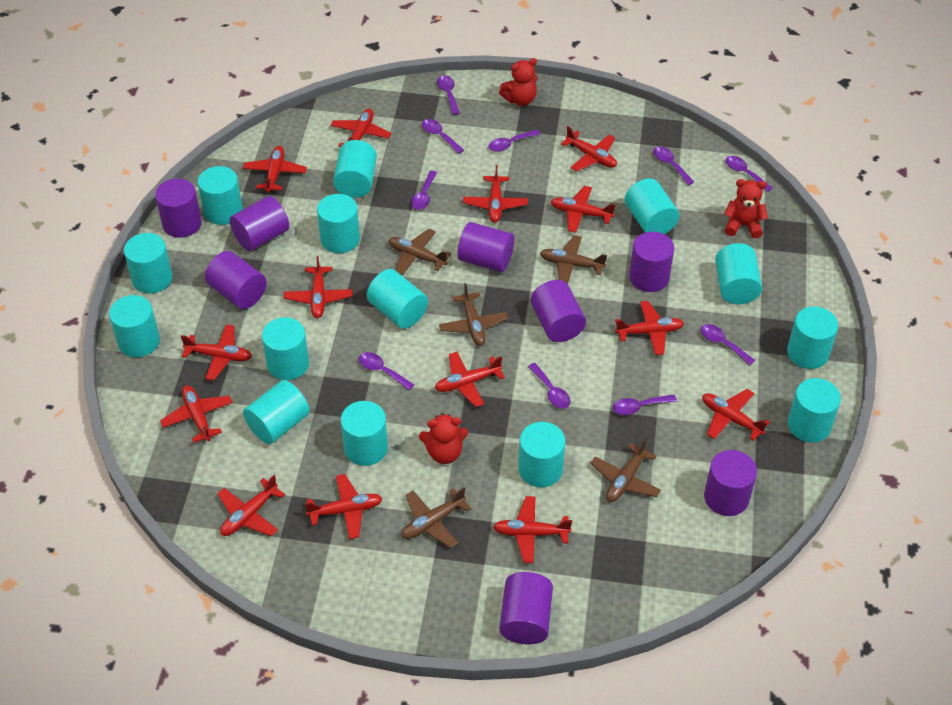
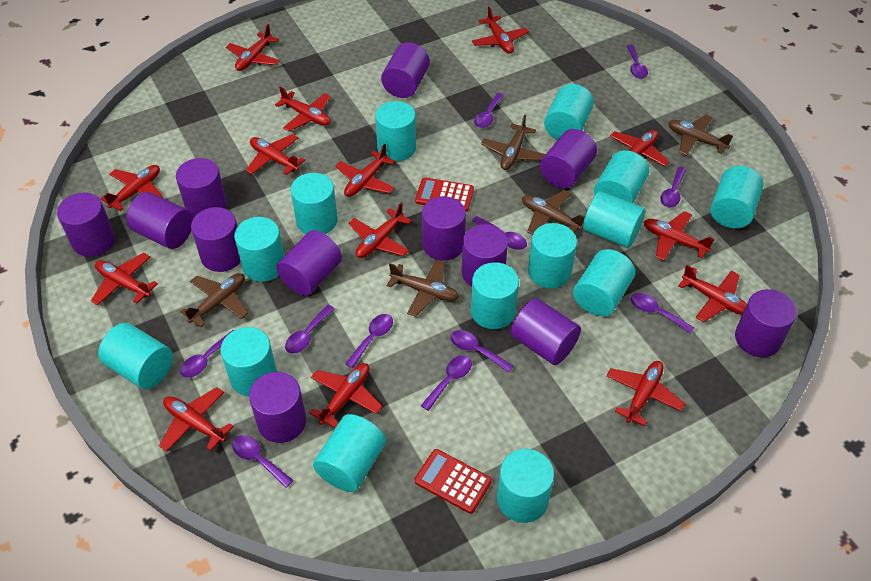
purple cylinder: [155,178,202,238] [205,251,267,309] [230,196,289,251] [458,222,514,272] [499,572,553,644] [531,280,586,342] [629,232,674,292] [704,450,757,516] = 8 -> [57,193,115,257] [126,192,193,249] [176,158,227,219] [191,207,241,272] [249,372,306,443] [276,230,342,296] [381,42,430,98] [422,196,466,261] [462,224,508,287] [511,298,581,365] [540,129,597,188] [735,289,797,357] = 12
purple spoon: [359,352,414,390] [411,171,437,210] [422,119,464,154] [437,75,460,115] [488,129,540,152] [528,363,571,408] [613,394,677,415] [653,146,694,185] [701,324,755,365] [725,156,773,192] = 10 -> [180,330,234,378] [232,435,293,488] [285,305,335,354] [345,314,393,368] [421,355,472,411] [451,330,513,373] [472,216,527,250] [474,93,504,128] [627,45,648,79] [631,293,694,334] [660,167,686,208] = 11
red calculator: none = 0 -> [415,177,474,212] [415,449,492,514] = 2
red teddy bear: [419,413,468,464] [499,58,538,106] [724,179,768,238] = 3 -> none = 0

